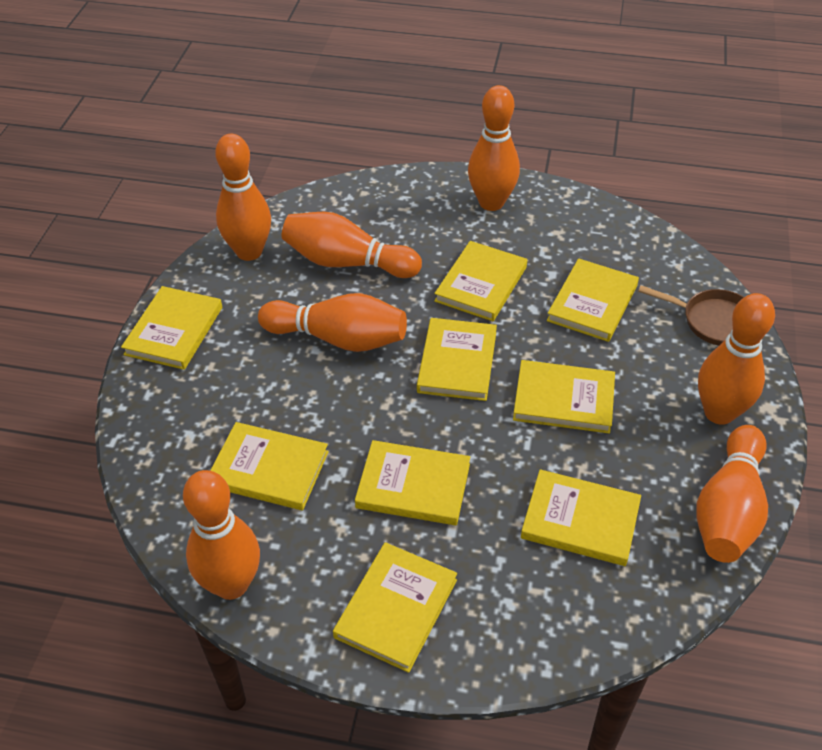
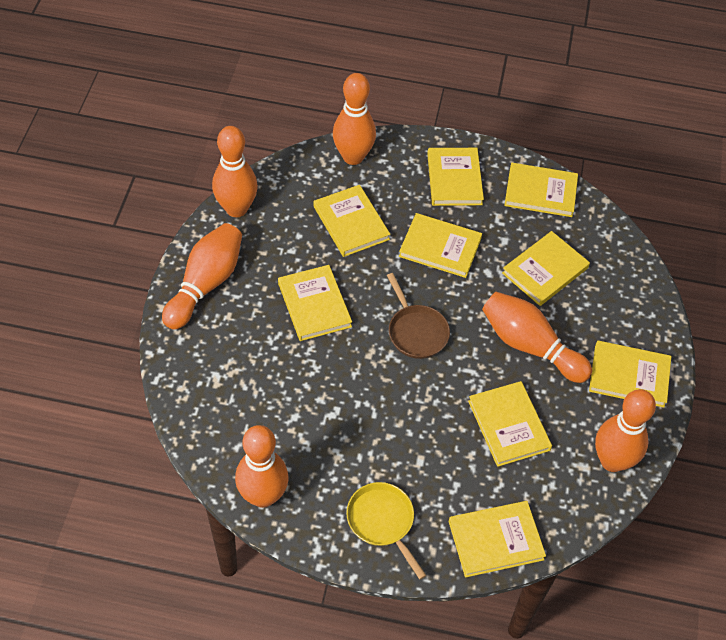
orange bowling pin: [183,470,260,600] [215,134,271,261] [258,293,407,352] [282,212,422,278] [468,85,520,211] [697,425,768,563] [698,293,775,425] = 7 -> [162,223,242,330] [212,126,258,217] [235,425,289,508] [333,73,376,165] [482,292,592,383] [595,389,656,472] = 6
yellow pan: none = 0 -> [346,482,426,580] = 1

